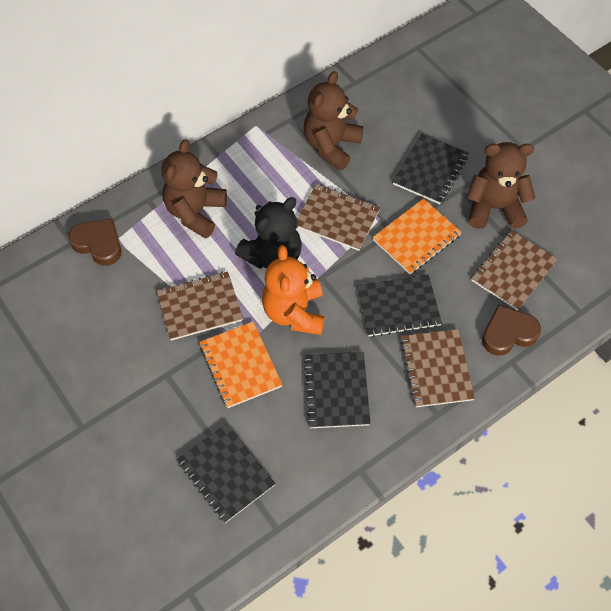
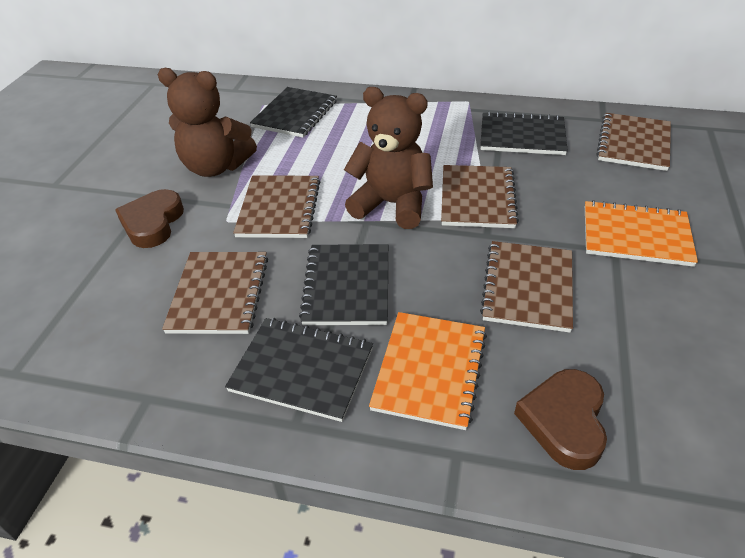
black teddy bear: [235,197,302,269] = 1 -> none = 0
brown notebook: [157,271,243,341] [297,184,380,251] [401,329,475,407] [471,230,558,311] = 4 -> [162,252,268,334] [233,175,320,238] [441,165,519,228] [480,241,573,333] [596,113,671,171] = 5
brown teddy bear: [162,139,227,239] [304,71,363,171] [466,142,535,229] = 3 -> [158,68,257,177] [344,87,433,229] = 2
orange teddy bear: [262,245,325,335] = 1 -> none = 0

